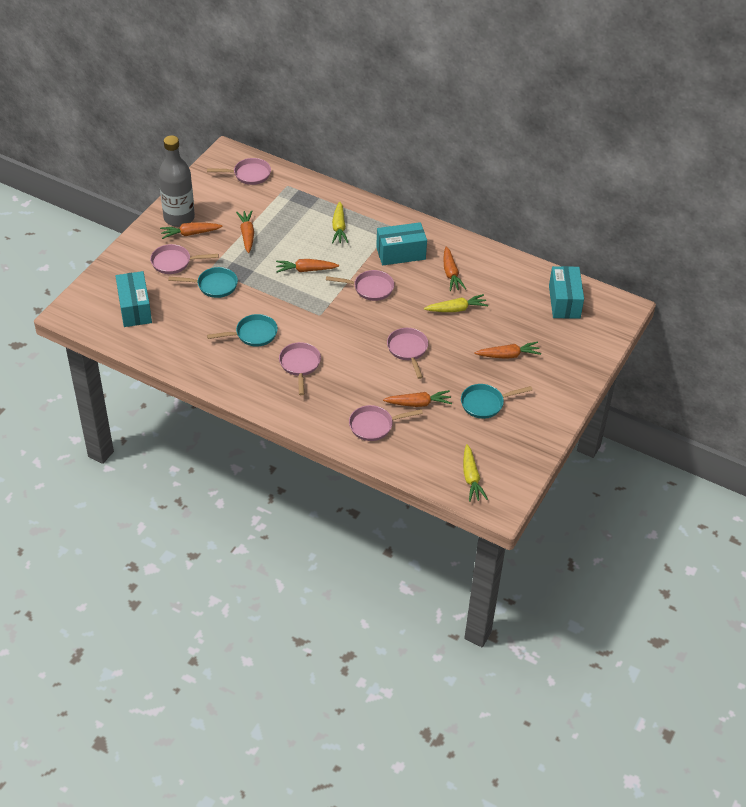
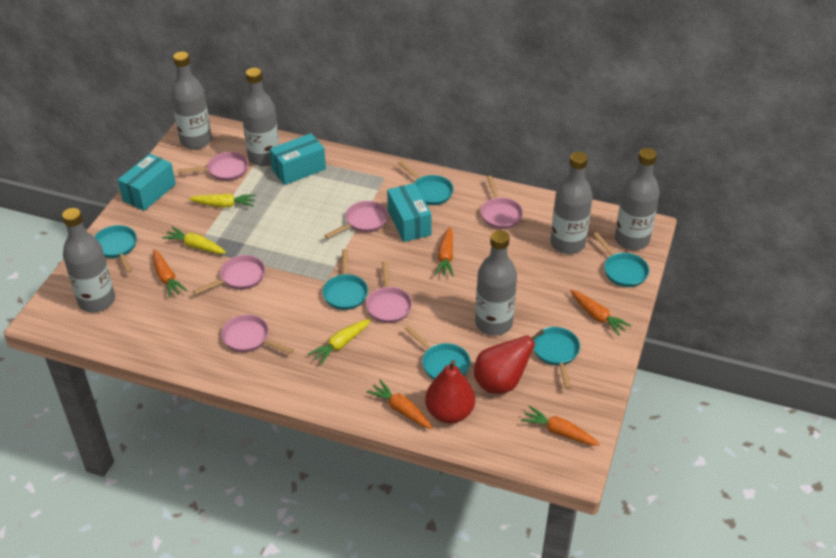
grey bottle: [159,135,195,227] = 1 -> [62,208,115,312] [171,51,212,149] [241,68,279,166] [475,230,517,336] [550,152,593,254] [615,148,660,250] = 6
orange carrot: [160,222,223,239] [236,210,254,253] [276,259,339,273] [383,390,452,407] [443,247,466,291] [474,342,541,359] = 6 -> [153,250,187,298] [366,380,432,429] [435,227,454,277] [521,406,600,446] [570,290,632,336] = 5
red pear: none = 0 -> [425,360,475,423] [474,330,544,394] = 2
turquoise pan: [168,267,238,298] [207,314,278,347] [461,384,532,419] = 3 -> [94,225,137,273] [322,249,368,310] [399,161,454,205] [405,325,471,380] [533,327,580,389] [593,232,649,287] = 6

